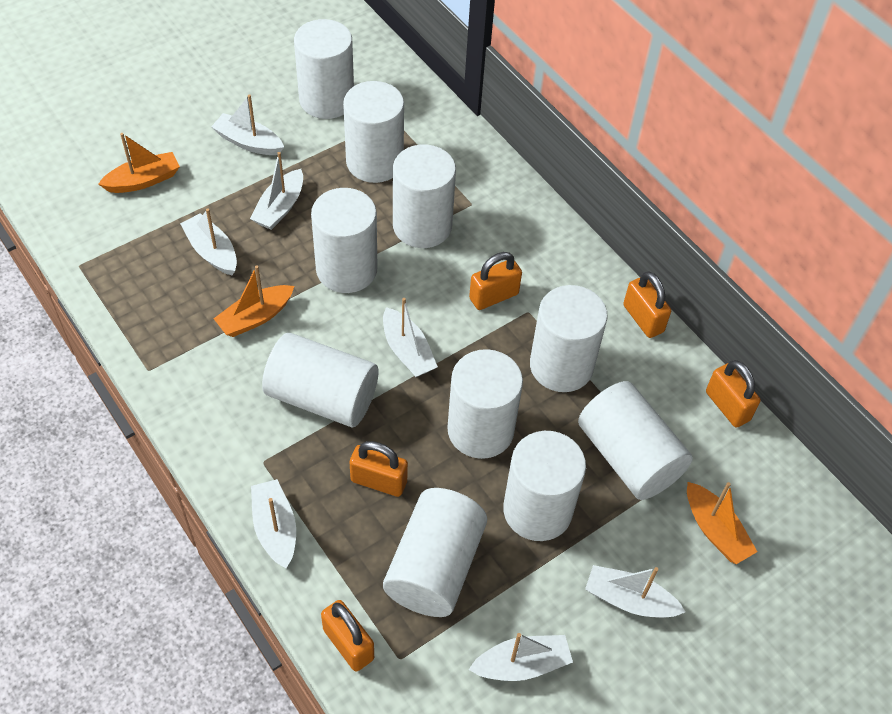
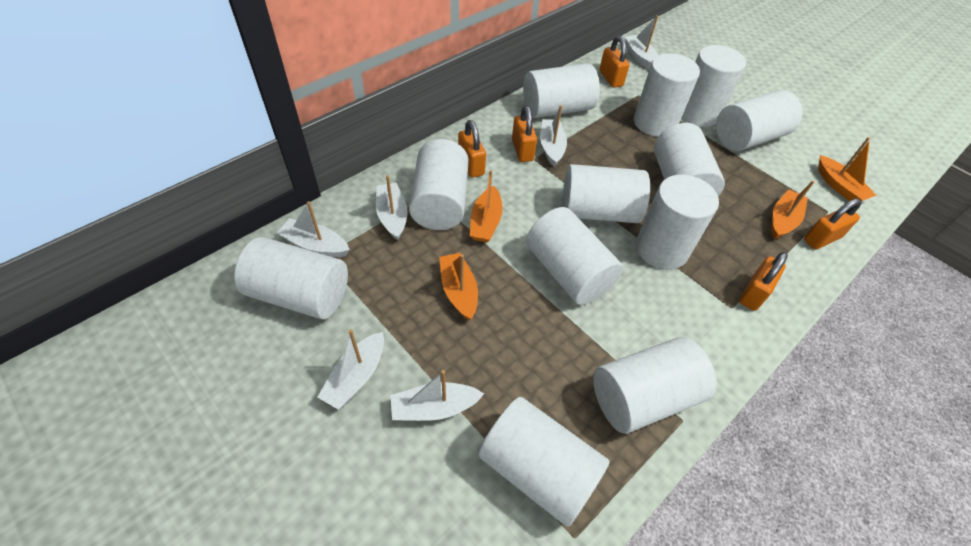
orange boat: [98,133,180,193] [213,265,294,337] [687,482,757,564] = 3 -> [439,253,478,320] [470,170,503,242] [771,180,815,239] [818,137,877,201] = 4
white boat: [180,208,237,275] [211,94,284,155] [250,152,303,230] [251,479,296,568] [383,298,438,377] [469,633,573,681] [585,565,685,618] = 7 -> [277,201,350,257] [317,329,384,410] [376,175,408,240] [390,370,484,421] [540,105,567,167] [625,15,658,70] = 6
white cylinder: [262,333,378,427] [294,19,354,119] [311,188,377,293] [343,81,404,183] [383,488,487,617] [393,145,456,248] [447,349,523,459] [503,431,586,541] [530,285,608,392] [578,381,693,500] = 10 -> [234,237,348,320] [409,139,469,230] [478,397,610,527] [523,63,600,118] [526,207,623,305] [562,164,650,223] [593,337,717,434] [634,53,700,137] [636,175,719,270] [654,123,725,196] [682,45,746,127] [716,90,803,151] = 12

